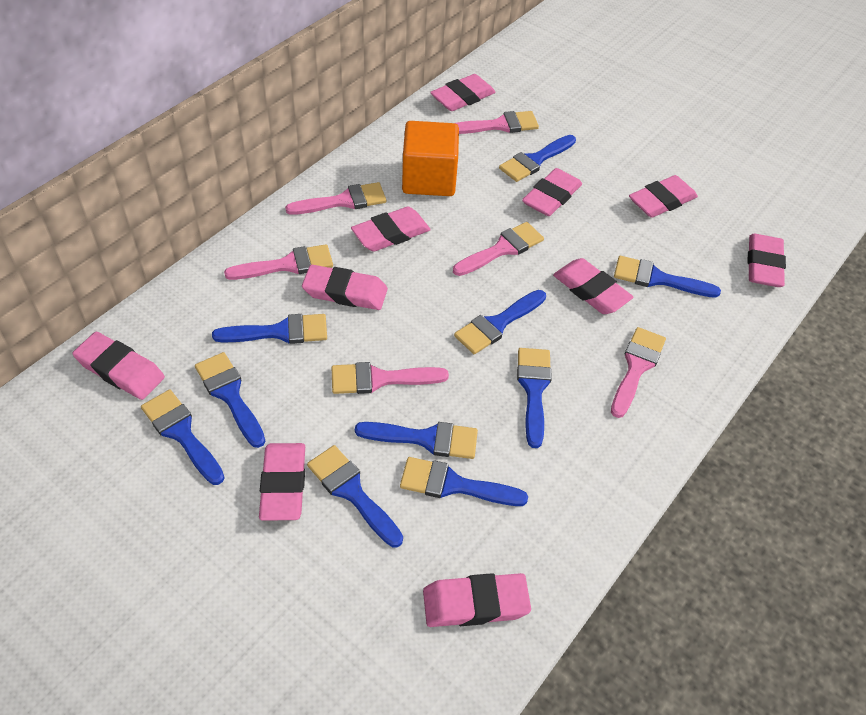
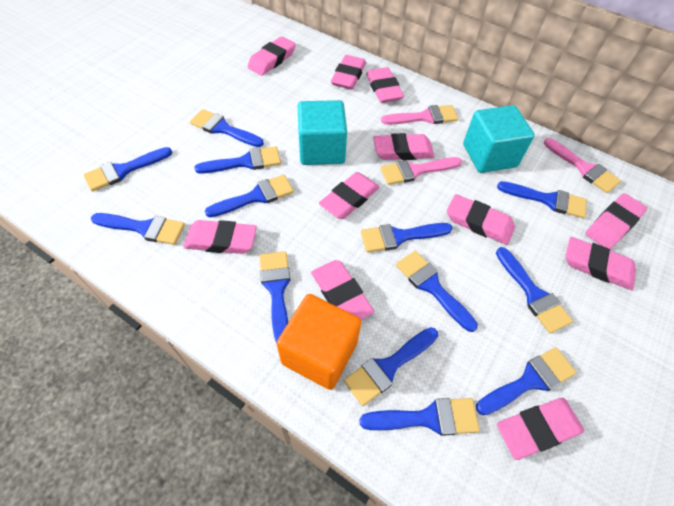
blue brush: [141,390,225,485] [195,352,266,448] [212,314,327,344] [307,445,403,547] [355,422,478,459] [400,457,528,506] [454,290,546,354] [499,135,576,182] [517,348,552,448] [614,256,721,298] = 10 -> [83,147,172,191] [91,213,185,245] [190,109,264,147] [195,146,281,173] [205,175,294,217] [260,251,291,343] [344,327,438,406] [360,398,480,436] [361,223,452,253] [396,251,478,332] [476,347,576,416] [496,247,573,334] [497,181,587,218] = 13
pink brush: [224,244,333,280] [285,182,386,215] [332,362,449,394] [453,222,544,276] [455,111,539,134] [611,327,666,418] = 6 -> [380,157,462,185] [381,105,458,124] [544,138,621,193] = 3
pink eraser: [72,332,165,400] [259,443,305,521] [302,265,388,310] [351,207,431,252] [423,573,531,627] [430,74,496,111] [522,168,582,216] [553,258,633,314] [629,175,698,218] [748,234,786,287] = 10 -> [183,220,257,254] [247,36,296,76] [311,260,374,320] [319,172,380,219] [331,55,366,89] [366,67,404,103] [373,133,435,160] [447,194,515,245] [497,398,584,460] [566,237,636,290] [585,193,647,249] = 11
turquoise cube: none = 0 -> [298,100,347,165] [463,105,535,173] = 2

